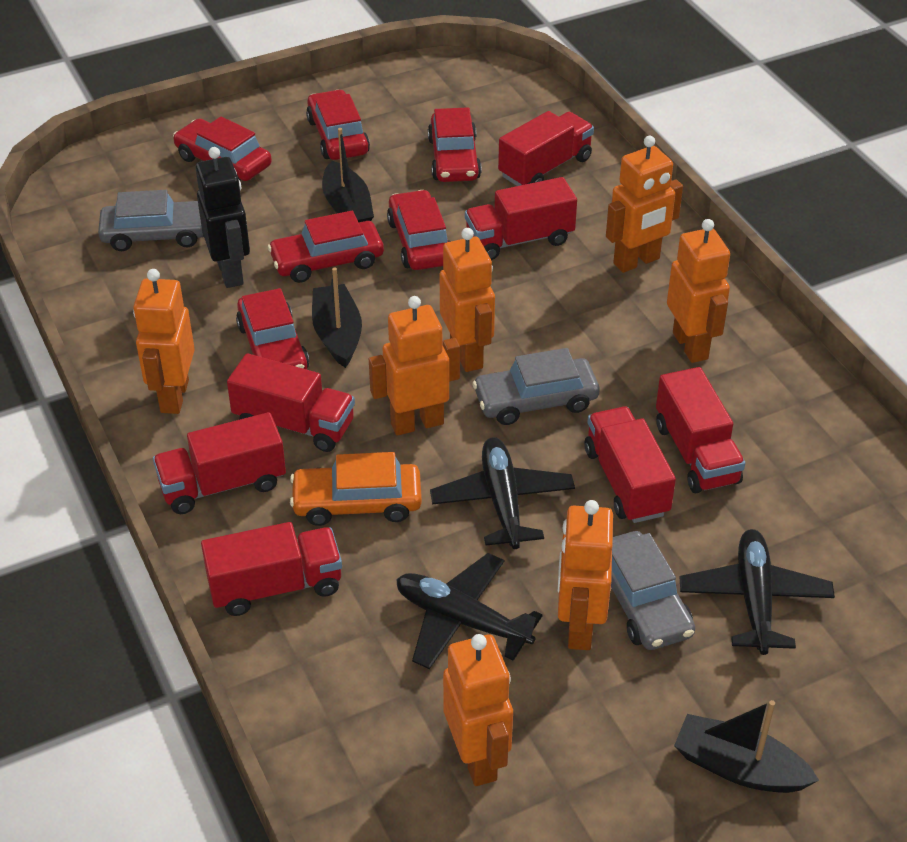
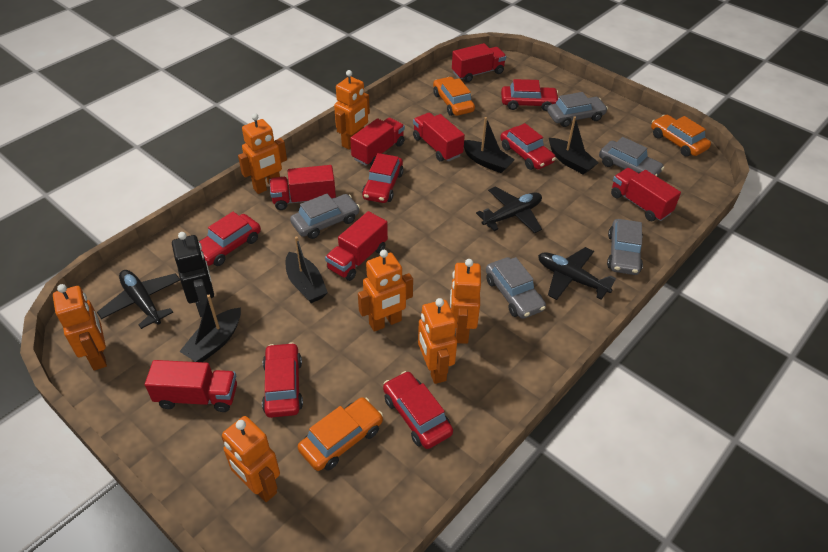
black boat: [312,267,362,368] [322,128,374,222] [674,700,819,793] = 3 -> [179,295,241,362] [286,237,328,303] [464,117,515,173] [549,116,599,174] = 4
grey car: [98,190,204,251] [472,348,600,425] [611,531,695,650] = 3 -> [290,194,360,239] [486,257,546,319] [547,92,608,127] [599,137,664,176] [607,219,643,275] = 5
orange car: [290,452,422,526] = 1 -> [298,397,383,471] [433,77,475,116] [651,115,711,157] = 3

